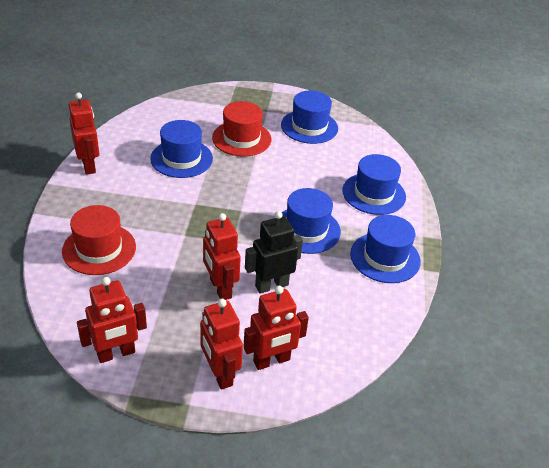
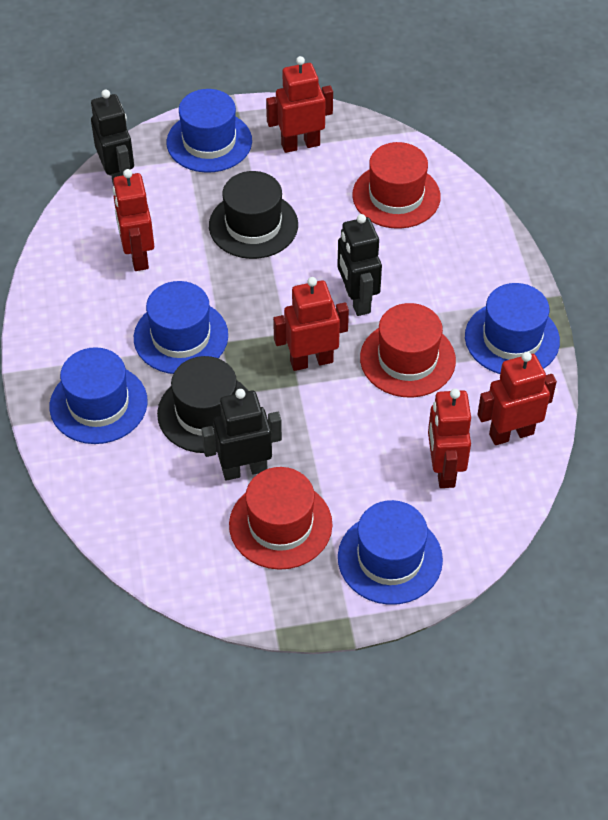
black hat: none = 0 -> [157,356,248,453] [209,171,298,259] = 2
black robot: [245,211,303,294] = 1 -> [91,89,134,185] [201,389,282,481] [337,214,382,316] = 3
red hat: [62,205,136,275] [212,101,271,157] = 2 -> [229,467,333,570] [352,142,441,229] [360,303,456,397] = 3

